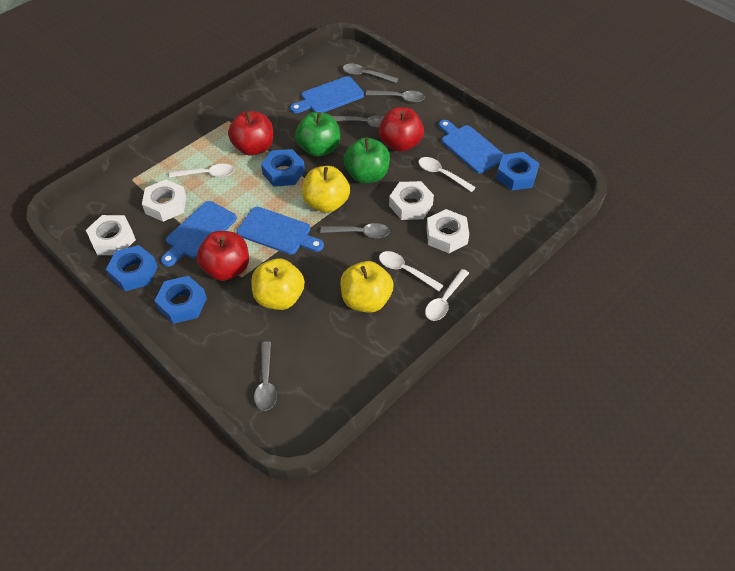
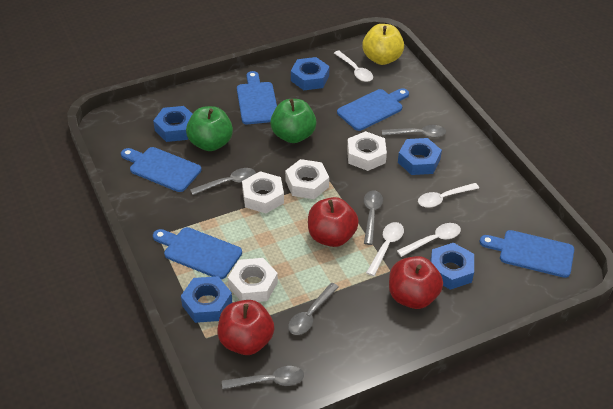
blue cutting board: [161,201,237,267] [237,207,324,255] [290,76,364,113] [439,120,504,173] = 4 -> [121,147,201,192] [153,227,242,279] [237,71,277,124] [337,88,409,131] [480,230,574,278] = 5
blue nut: [106,245,158,291] [154,276,207,324] [261,149,305,187] [496,152,539,190] = 4 -> [153,106,192,142] [181,276,232,323] [291,57,330,90] [398,138,442,175] [430,243,474,290] = 5
yellow apple: [252,258,305,310] [302,166,350,213] [340,261,394,313] = 3 -> [362,24,404,65] = 1

